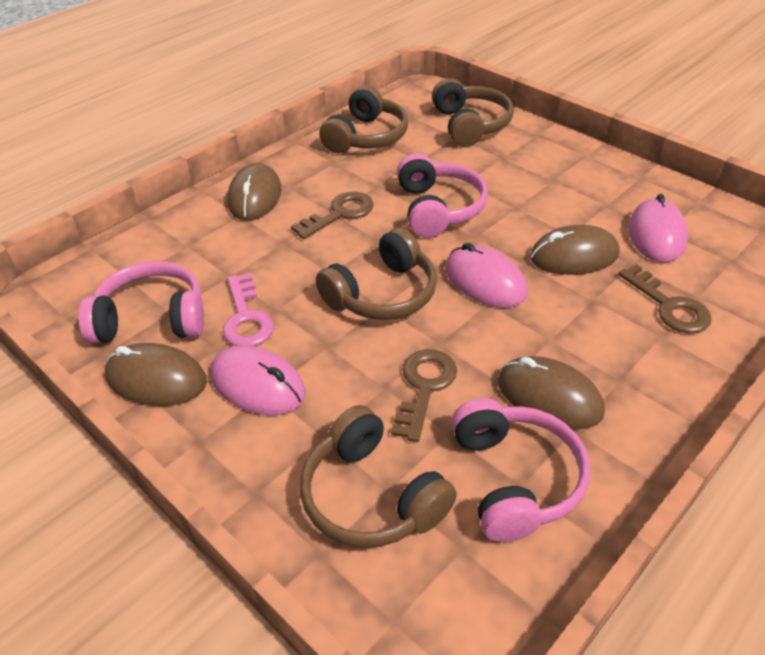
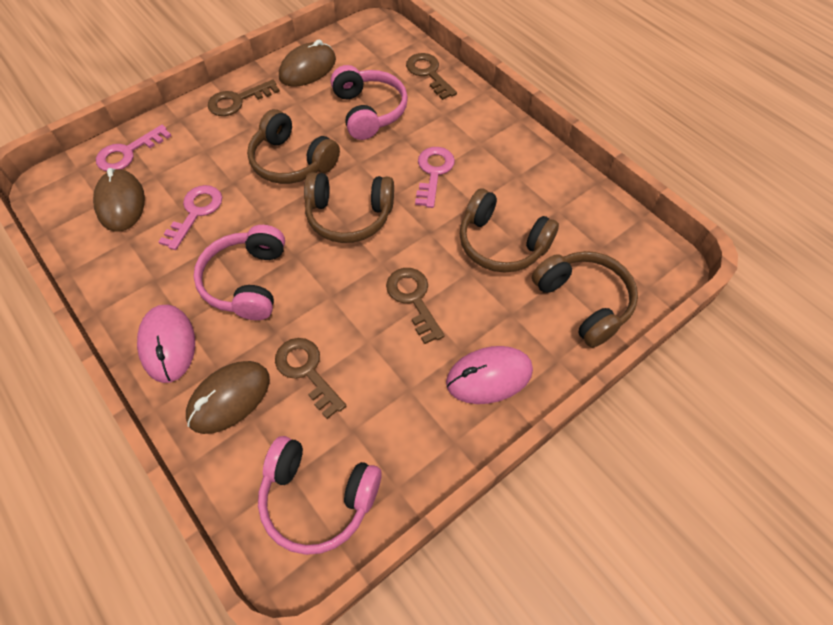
brown key: [291,192,374,239] [391,349,457,442] [618,264,712,334] = 3 -> [208,79,280,116] [275,338,346,419] [386,268,445,344] [406,53,457,100] = 4
brown mouse: [105,343,207,406] [227,163,282,220] [497,356,605,429] [530,225,620,275] = 4 -> [93,168,145,232] [186,361,270,434] [279,40,336,87] = 3
pink key: [223,273,274,346] = 1 -> [96,125,171,171] [159,185,222,250] [415,147,455,208] = 3
pink mouse: [210,345,306,415] [445,243,528,308] [628,194,688,263] = 3 -> [137,305,195,383] [446,346,533,404] = 2

